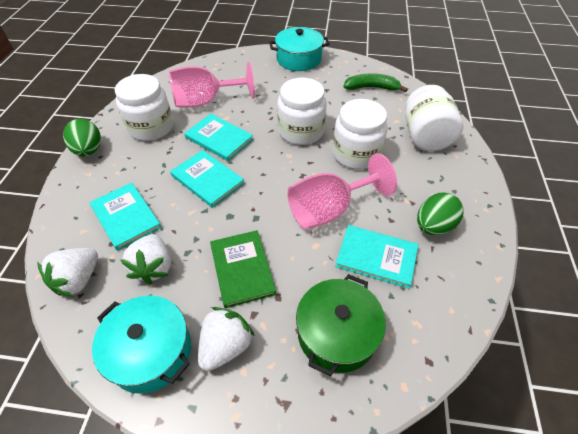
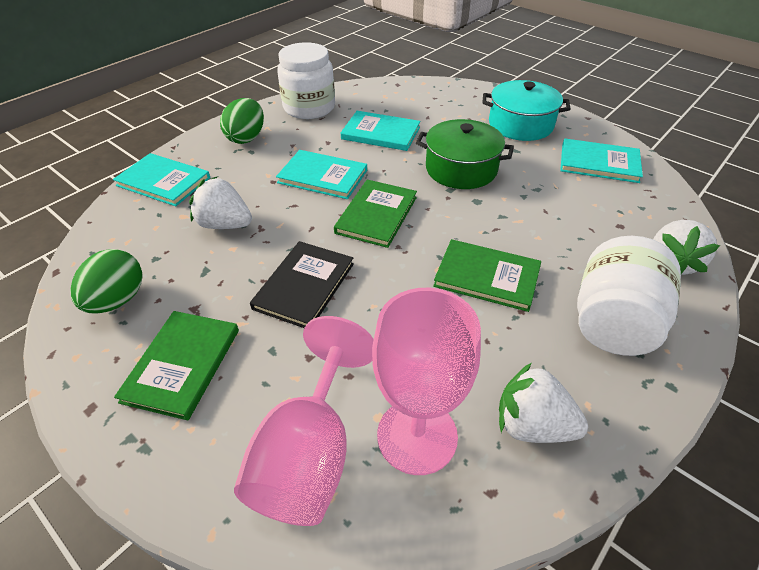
black book: none = 0 -> [250,241,354,328] = 1
green banana: [344,73,408,92] = 1 -> none = 0
green book: [210,230,276,308] = 1 -> [114,311,239,420] [334,180,417,248] [433,239,541,312] = 3
turquoise pot: [92,296,191,394] [269,27,330,71] = 2 -> [482,80,571,141] = 1
white jar: [115,74,173,141] [277,77,327,145] [333,99,388,169] [405,85,464,151] = 4 -> [277,42,335,119] [577,236,681,356] = 2

